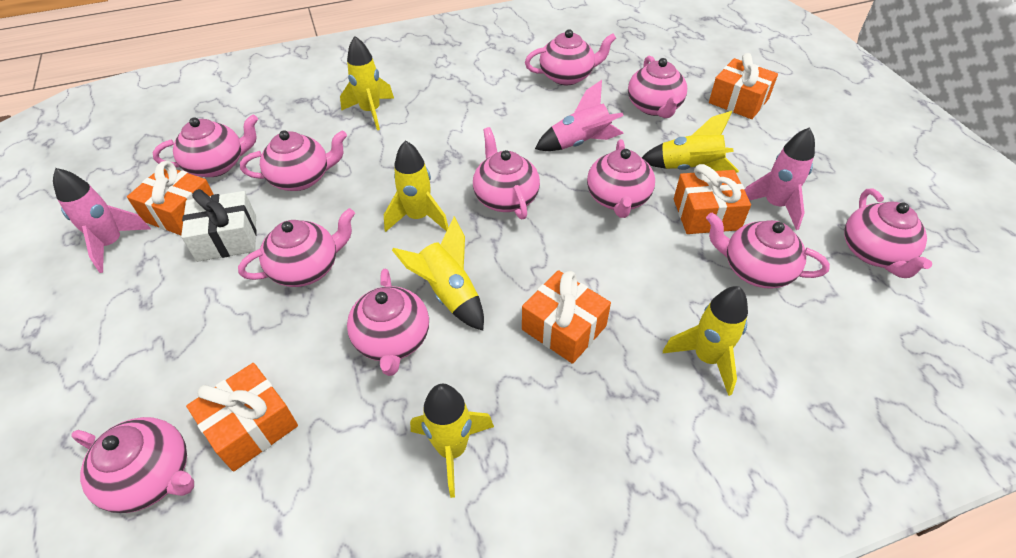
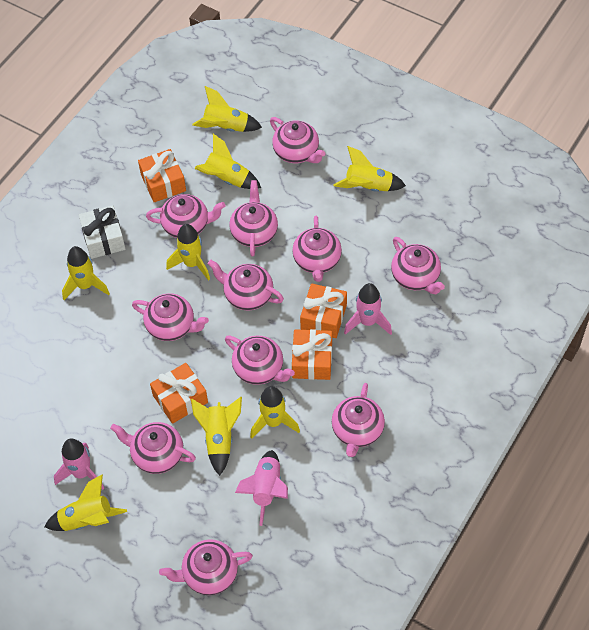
orange gift: [127,161,214,235] [186,363,298,472] [522,270,611,364] [674,164,751,234] [709,53,778,119] = 5 -> [138,149,186,202] [150,363,208,424] [292,329,332,380] [300,283,347,338] = 4
yellow rocket: [340,36,394,130] [384,140,449,232] [392,217,484,331] [410,384,494,498] [642,111,739,173] [663,286,748,396] = 6 -> [45,474,127,531] [62,246,110,300] [166,224,210,281] [191,397,242,476] [192,86,262,132] [195,134,261,189] [250,386,300,439] [333,146,406,192] = 8

